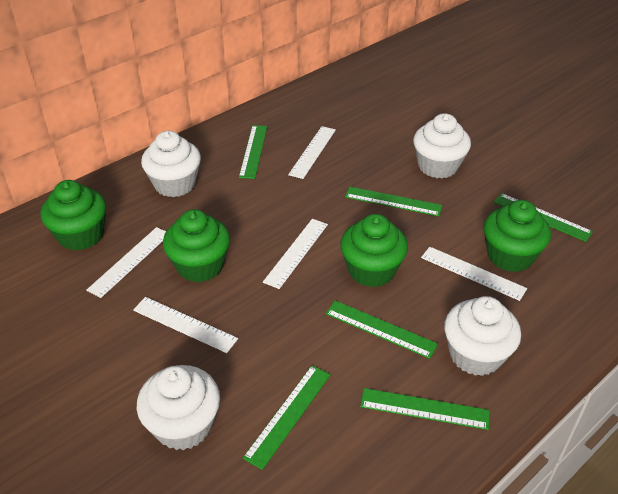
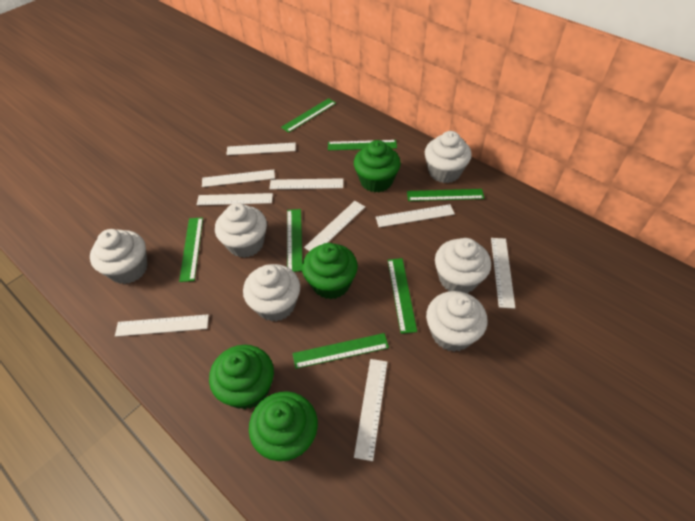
green ruler: [239,125,267,179] [243,365,331,470] [326,300,438,359] [345,187,442,216] [360,388,490,430] [494,193,593,242] = 6 -> [179,217,203,282] [281,98,336,133] [287,209,302,272] [293,333,389,369] [328,140,397,150] [388,258,417,334] [407,189,485,201] = 7
white cupcake: [137,365,220,450] [141,131,201,197] [413,113,471,178] [444,296,521,376] = 4 -> [90,229,147,284] [215,203,267,258] [243,264,300,322] [425,131,472,183] [426,291,488,352] [435,238,491,293] = 6
white ruler: [86,227,166,298] [133,297,238,353] [263,219,328,289] [288,126,336,179] [421,247,527,301] = 5 -> [115,314,209,337] [196,193,273,205] [202,169,275,187] [226,143,296,155] [269,178,343,189] [304,201,365,251] [354,359,387,461] [376,204,455,227] [491,238,515,309] = 9

